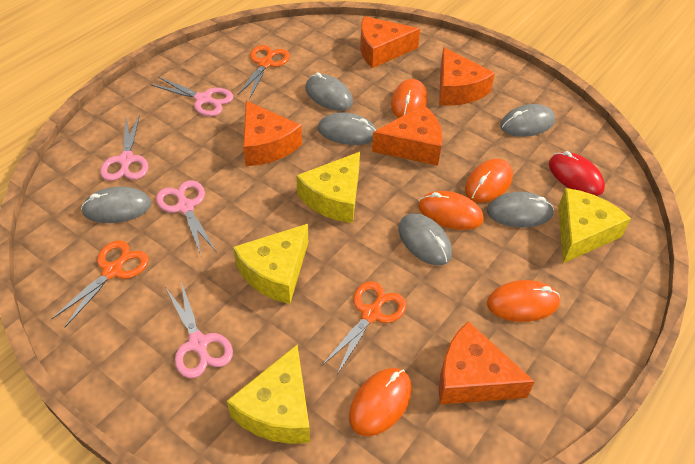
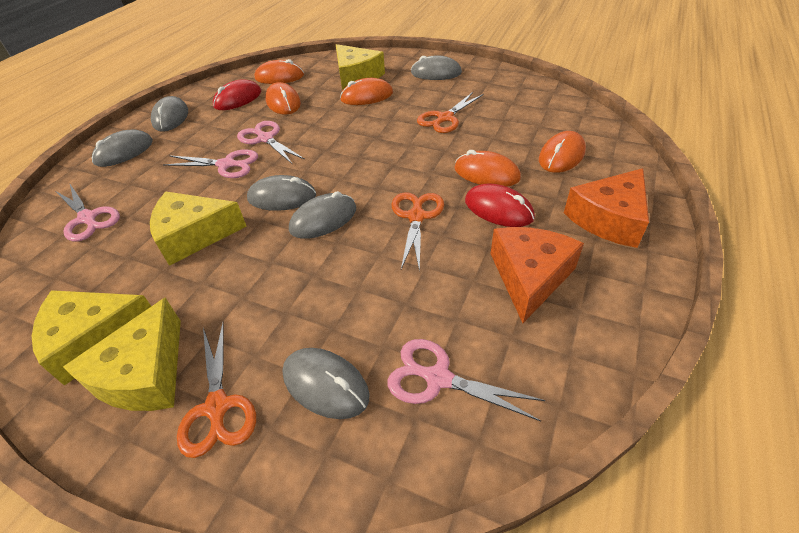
orange cheese: [243,101,302,166] [360,16,420,68] [372,104,443,166] [439,47,495,106] [439,321,535,405] = 5 -> [491,227,584,323] [564,168,649,248] = 2
red mouse: [549,151,605,196] = 1 -> [213,79,261,110] [465,183,535,227] = 2

